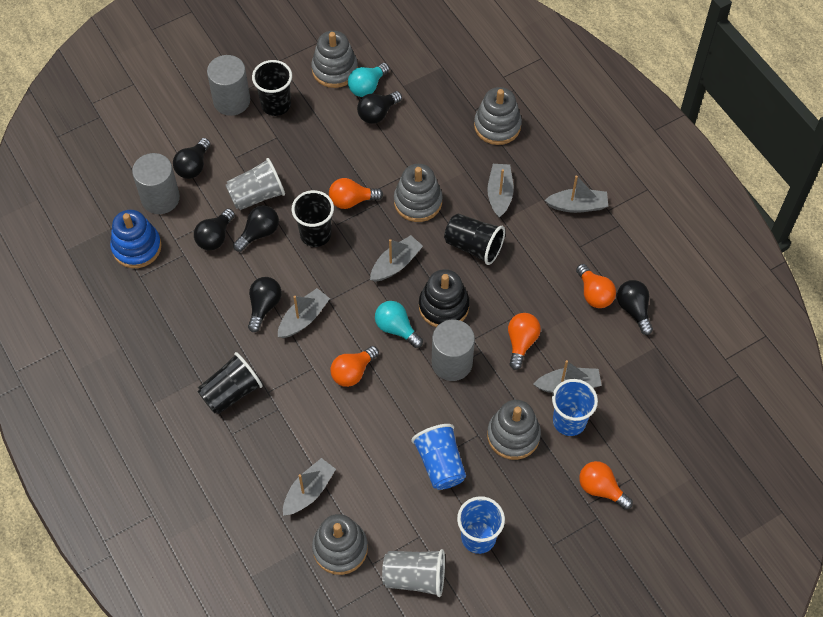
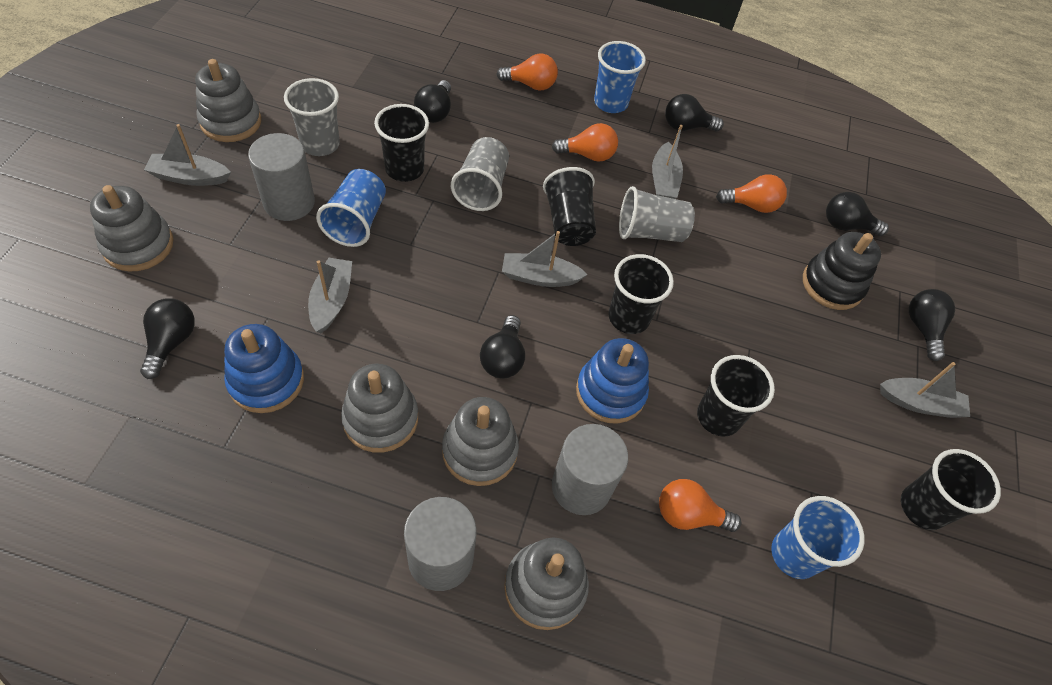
black cup: [197,352,263,414] [252,60,292,116] [292,190,334,247] [444,214,505,265] = 4 -> [374,104,429,182] [543,167,596,246] [608,254,674,334] [697,355,775,437] [901,449,1001,530] = 5
blue stacking toy: [110,210,162,268] = 1 -> [224,324,304,413] [576,338,649,423] = 2
grey boat: [278,288,330,338] [283,458,336,516] [370,235,423,282] [487,164,514,218] [533,360,602,393] [545,175,609,213] = 6 -> [144,124,231,186] [308,257,352,333] [502,231,588,287] [652,125,683,199] [880,362,970,418] = 5
grey cup: [226,158,285,210] [382,549,445,597] = 2 -> [284,78,340,156] [451,137,509,211] [619,186,695,242] = 3
orange light bulb: [329,178,383,209] [330,346,379,387] [508,313,541,370] [576,264,616,308] [579,461,633,510] = 5 -> [496,54,558,91] [552,123,618,162] [659,479,741,532] [716,174,787,213] = 4
turquoise light bulb: [348,63,389,97] [375,301,423,348] = 2 -> none = 0

